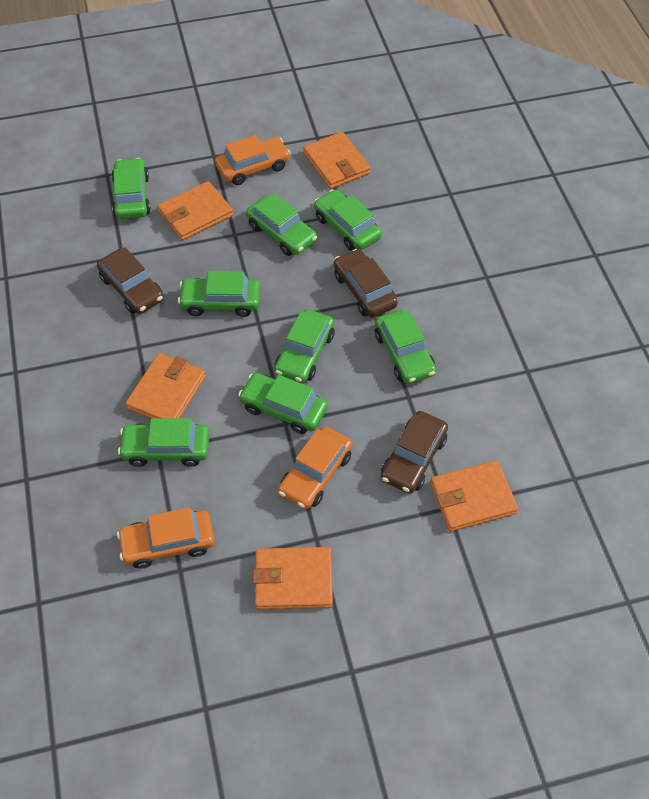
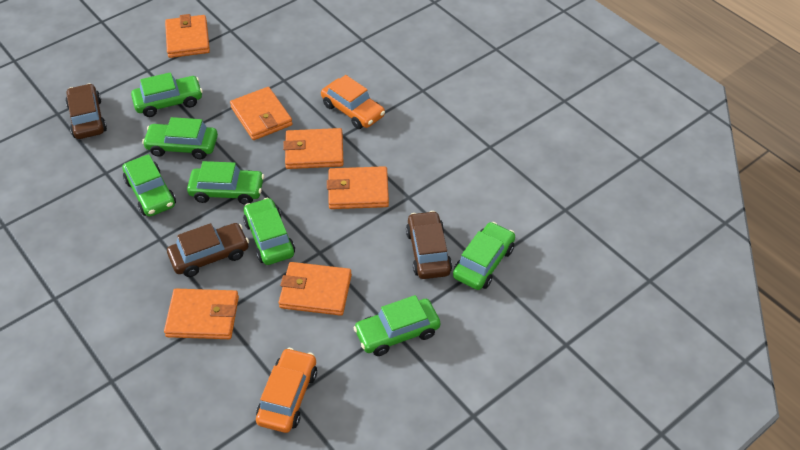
green car: [112,158,151,219] [118,418,209,467] [178,271,260,317] [238,373,327,434] [246,193,317,256] [274,309,334,383] [314,189,382,251] [375,310,436,384] = 8 -> [122,154,176,217] [131,72,203,117] [142,117,218,159] [187,161,264,205] [243,198,295,265] [353,295,440,356] [453,222,515,290] = 7
orange car: [117,507,215,569] [215,135,291,185] [278,426,353,509] = 3 -> [256,348,317,433] [321,75,385,129] = 2
orange wallet: [125,353,206,419] [158,181,233,241] [253,547,333,610] [303,132,370,189] [430,460,519,532] = 5 -> [164,289,239,339] [165,14,210,58] [230,87,293,140] [279,262,352,316] [283,128,344,169] [327,166,389,209] = 6

